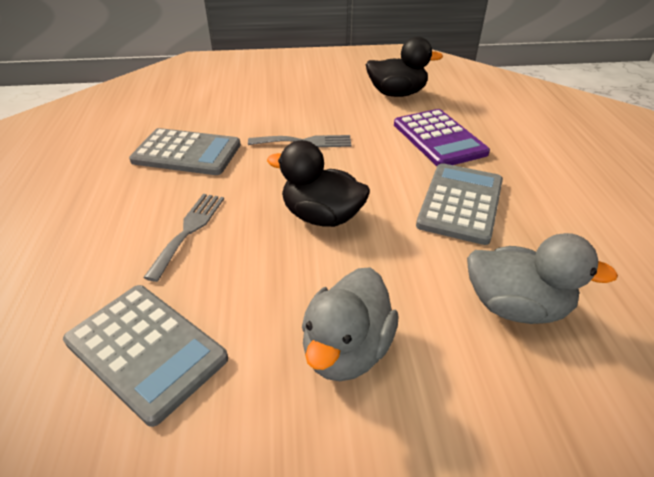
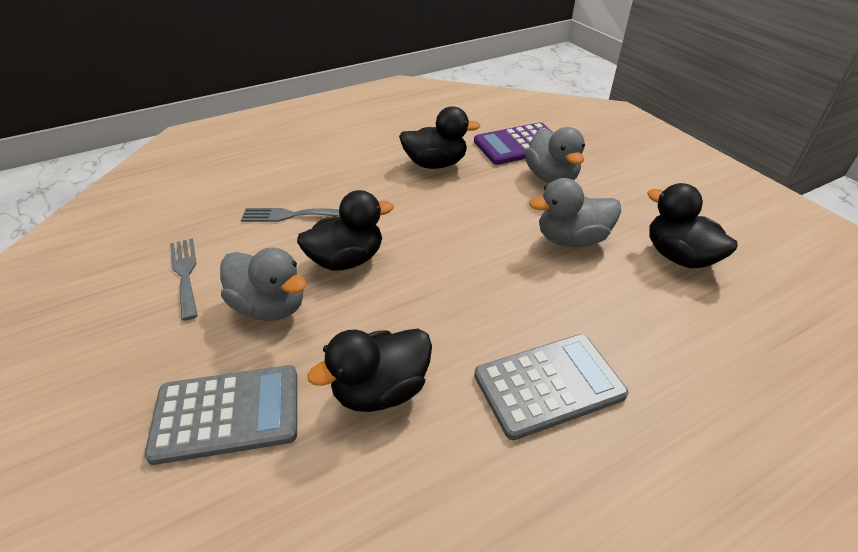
black duck: [267,140,370,227] [366,36,443,97] = 2 -> [297,190,394,271] [308,328,432,412] [399,106,481,169] [647,183,738,268] = 4
grey calculator: [63,285,228,427] [129,128,241,175] [416,163,503,245] = 3 -> [144,365,297,465] [474,334,629,440] = 2
grey duck: [302,267,398,381] [467,233,618,324] = 2 -> [220,247,306,321] [525,127,585,184] [529,178,621,247] = 3

